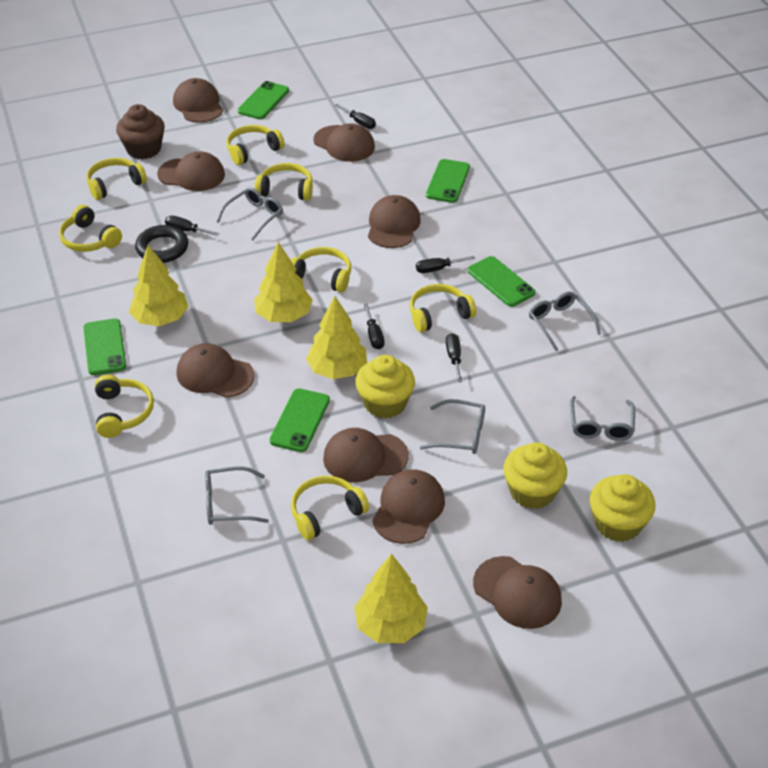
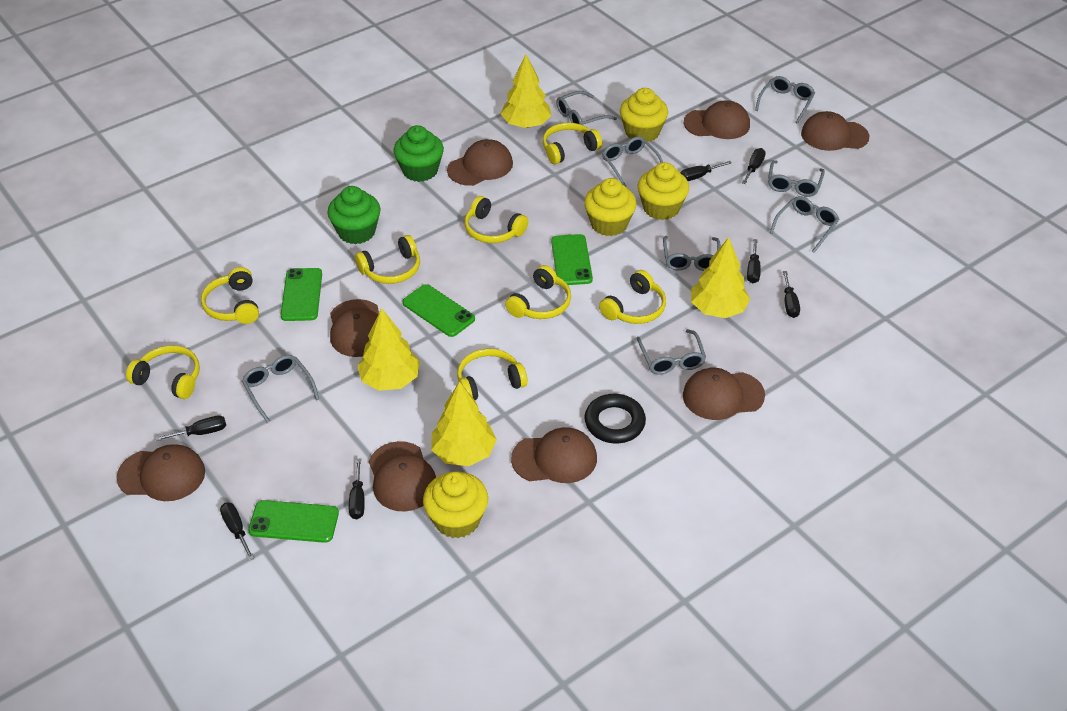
black screwdriver: [165,216,219,236] [335,104,376,129] [363,304,384,349] [416,256,475,273] [446,333,462,382] = 5 -> [155,415,226,441] [220,502,254,560] [349,459,365,519] [681,161,732,181] [742,148,766,184] [747,239,761,283] [783,271,800,318] = 7
brown cupcake: [116,104,165,159] = 1 -> none = 0
green cupcake: none = 0 -> [327,186,381,244] [393,125,444,182] = 2
green phone: [83,318,126,375] [238,81,289,119] [270,388,330,452] [426,159,470,203] [468,256,535,307] = 5 -> [248,500,339,543] [281,268,322,321] [403,284,475,337] [551,234,593,285] = 4
grey glasses: [205,467,269,525] [216,187,283,241] [420,399,485,454] [529,292,601,351] [570,396,635,441] = 5 -> [242,355,319,423] [556,91,617,125] [602,136,663,186] [637,329,706,375] [663,236,721,271] [755,76,815,124] [768,160,825,197] [770,196,839,253] = 8
yellow cupcake: [355,355,415,419] [503,442,567,509] [590,474,655,542] = 3 -> [423,472,488,538] [584,178,637,236] [620,88,668,142] [637,162,689,220] = 4

